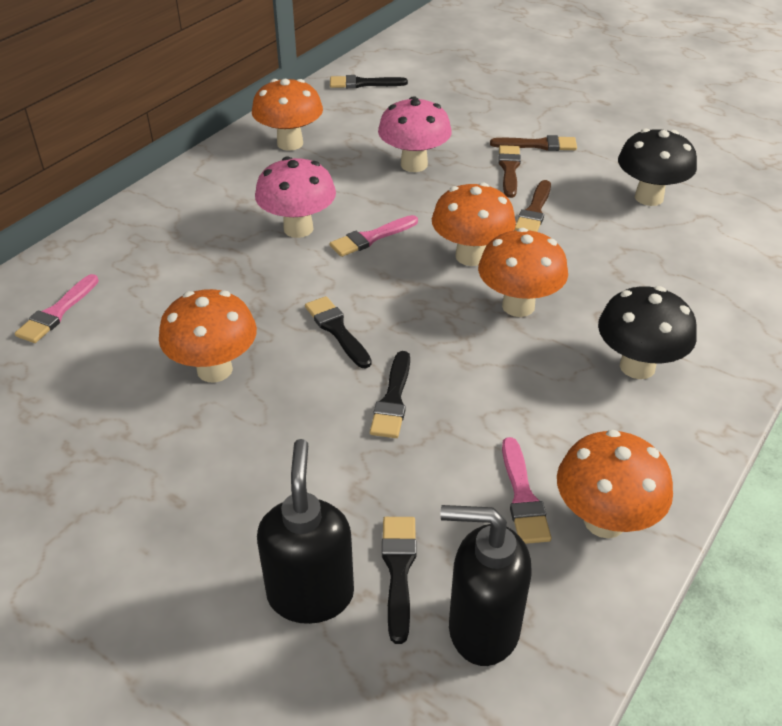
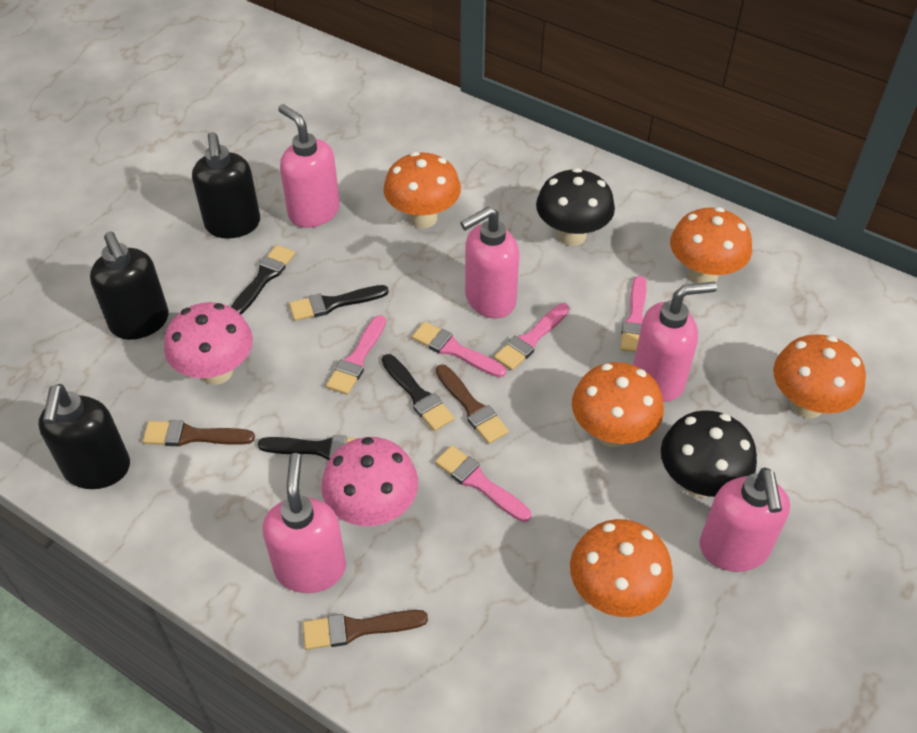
black soap dispenser: [257,439,354,624] [441,505,532,666] = 2 -> [38,384,130,489] [90,231,169,340] [192,132,260,239] = 3
pink brush: [15,274,99,343] [330,215,418,257] [502,437,552,544] = 3 -> [326,315,386,395] [412,322,506,378] [435,445,531,522] [494,303,569,371] [620,276,647,353] = 5
pink soap dispenser: none = 0 -> [262,453,346,593] [278,104,340,228] [460,206,519,319] [633,282,717,402] [700,467,790,572] = 5

